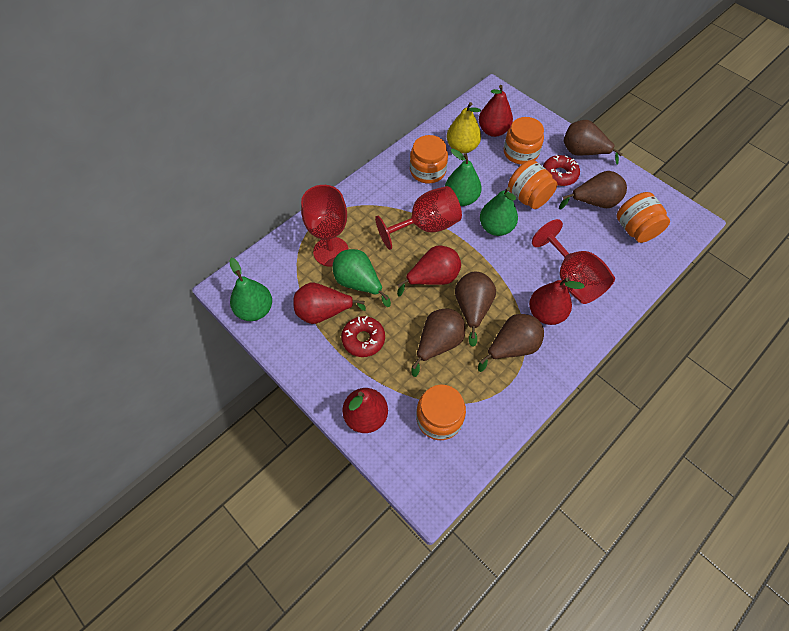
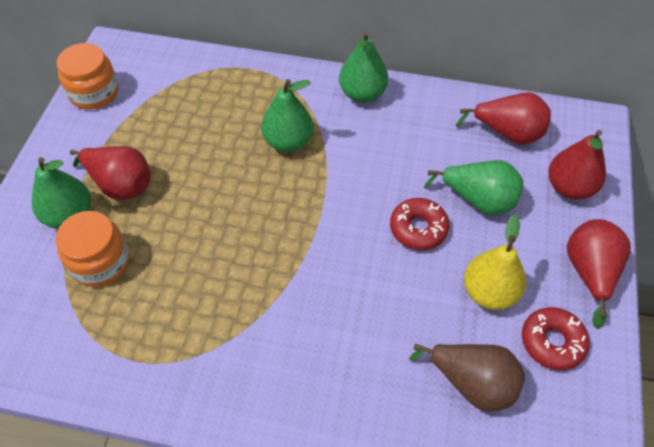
brown pear: [411,309,465,377] [455,272,496,347] [478,314,544,372] [559,171,627,210] [564,120,623,165] = 5 -> [409,344,525,412] = 1
orange jar: [410,135,448,184] [416,384,466,440] [504,117,544,165] [508,160,557,209] [617,192,670,243] = 5 -> [56,211,130,287] [57,43,119,109] = 2
red goblet: [301,185,349,267] [375,186,462,250] [532,219,615,304] = 3 -> none = 0
red pear: [293,283,366,324] [342,388,388,433] [397,246,461,297] [479,85,513,137] [529,278,585,325] = 5 -> [70,146,151,200] [456,92,551,145] [548,130,606,200] [567,219,631,328] = 4

